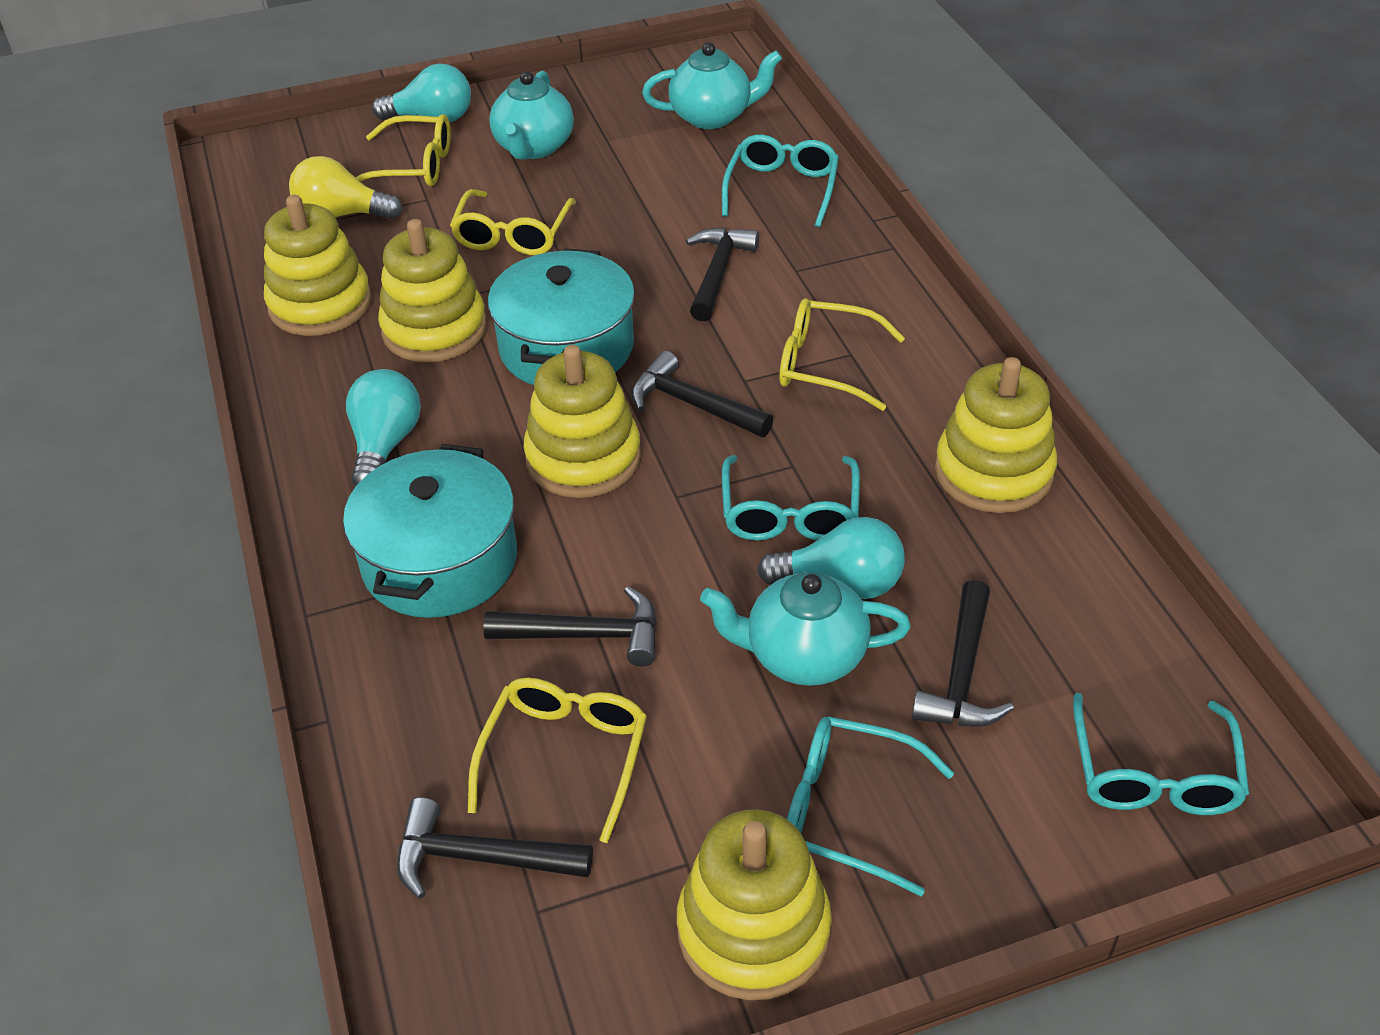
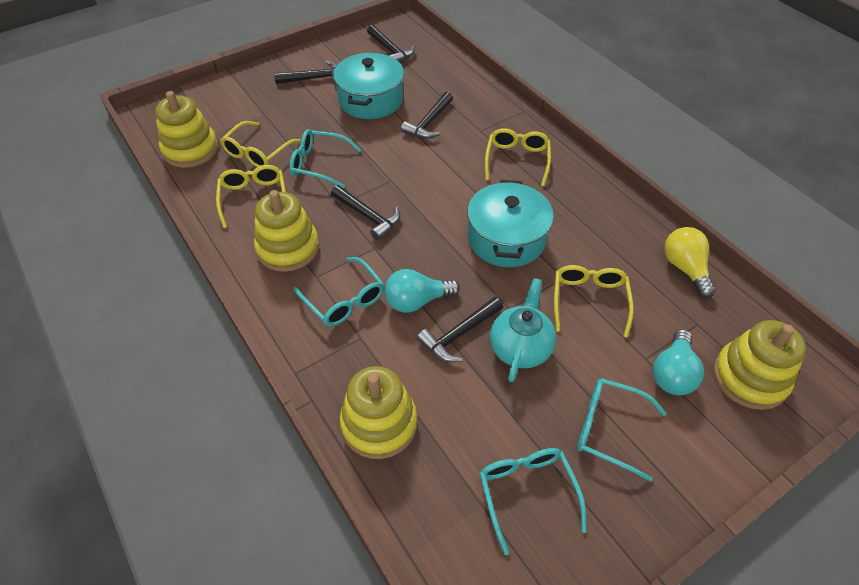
turquoise light bulb: [346,369,421,486] [372,64,471,122] [757,517,905,599] = 3 -> [385,269,460,313] [653,329,704,395] = 2
turquoise teapot: [489,71,574,160] [642,42,782,129] [700,572,911,686] = 3 -> [490,278,556,382] = 1
yellow stacking toy: [264,195,372,336] [378,219,487,362] [523,345,641,498] [677,810,832,1000] [935,357,1057,513] = 5 -> [155,91,218,168] [254,190,319,272] [340,366,417,459] [713,320,806,410] = 4

